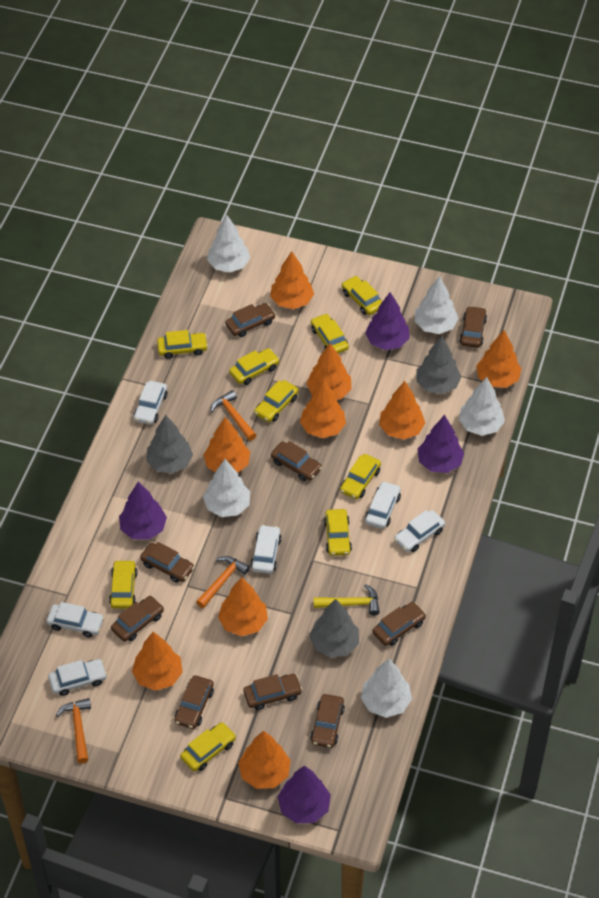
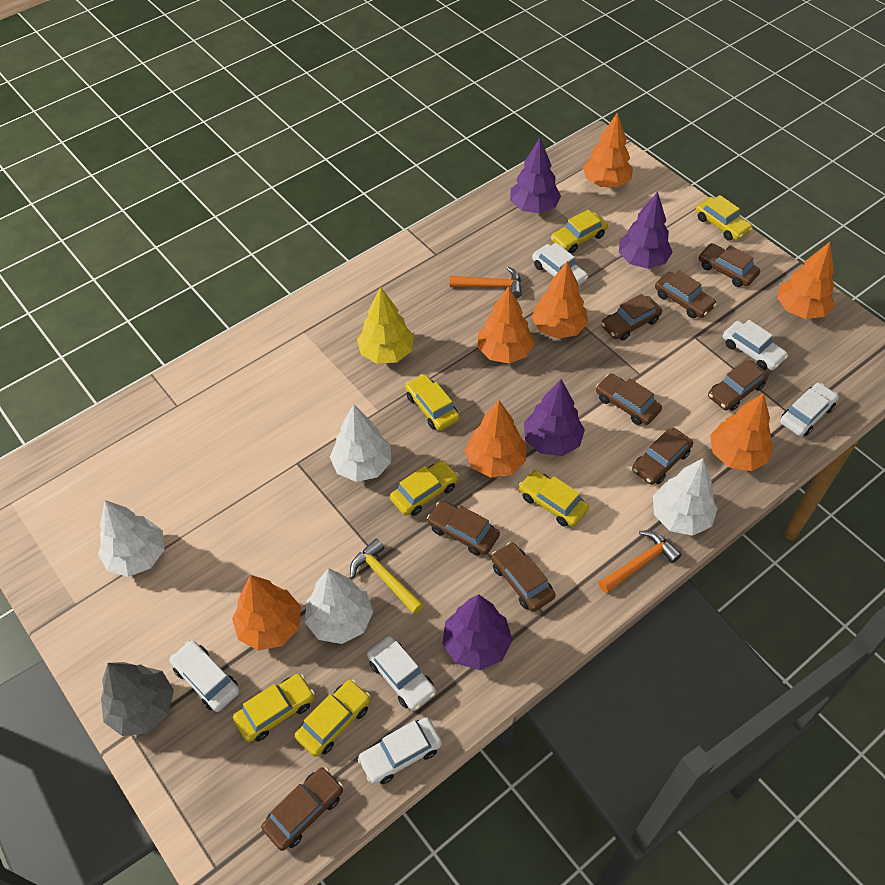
grey tree: [146,415,193,474] [309,599,359,658] [416,336,461,394] = 3 -> [101,662,174,736] = 1
orange hammer: [56,698,91,763] [196,556,250,608] [210,390,256,441] = 3 -> [450,267,522,299] [599,531,682,593] = 2
orange tree: [132,632,183,691] [203,417,250,473] [218,577,268,636] [238,731,291,789] [270,251,314,309] [300,380,346,438] [306,343,351,400] [379,381,425,440] [476,330,522,388] = 9 -> [232,575,301,651] [465,400,526,478] [477,286,535,364] [531,261,588,339] [583,112,633,187] [710,393,773,471] [777,242,835,319] = 7
white tree: [203,459,250,517] [207,215,250,273] [361,659,412,718] [414,276,459,334] [459,377,505,436] = 5 -> [98,500,165,577] [305,568,373,644] [330,404,391,482] [653,458,718,536] = 4
yellow car: [109,560,138,609] [157,330,208,359] [180,722,236,771] [229,348,279,385] [254,380,299,422] [311,313,349,354] [324,509,352,556] [340,454,381,499] [342,276,382,315] = 9 -> [233,674,315,742] [295,680,371,757] [390,460,459,516] [405,374,460,431] [519,470,589,527] [551,210,608,253] [696,195,753,240] = 7
yellow tree: none = 0 -> [357,287,414,364] = 1

